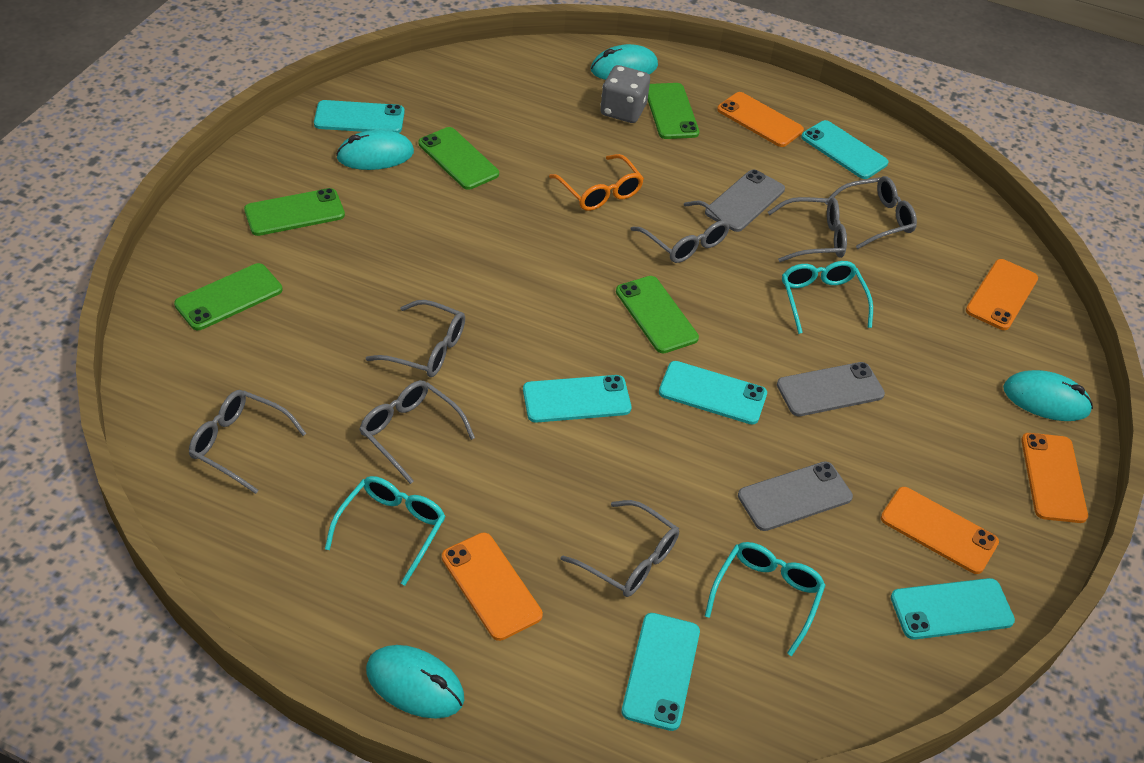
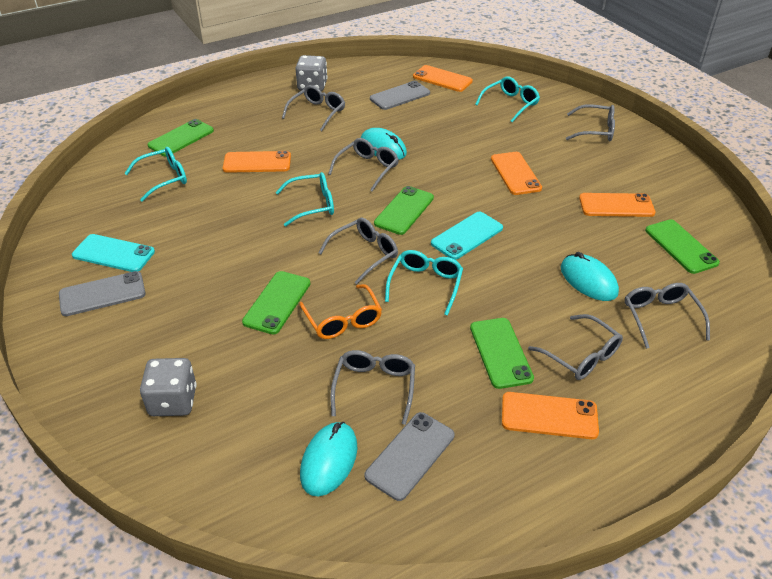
grey dice: [600,65,650,123] = 1 -> [140,358,197,416] [295,55,327,91] = 2
turquoise glasses: [325,476,446,586] [705,542,826,656] [782,261,873,334] = 3 -> [125,147,187,202] [275,172,334,226] [385,250,463,316] [475,76,540,122] = 4
turquoise mouse: [336,130,414,170] [366,645,464,719] [591,44,658,80] [1003,370,1093,421] = 4 -> [300,422,357,496] [361,128,407,160] [561,252,619,301] = 3
turquoise phone: [314,100,405,133] [523,375,631,423] [622,613,700,731] [659,361,767,424] [801,120,888,179] [891,578,1015,639] = 6 -> [72,234,155,272] [431,211,503,260] = 2

